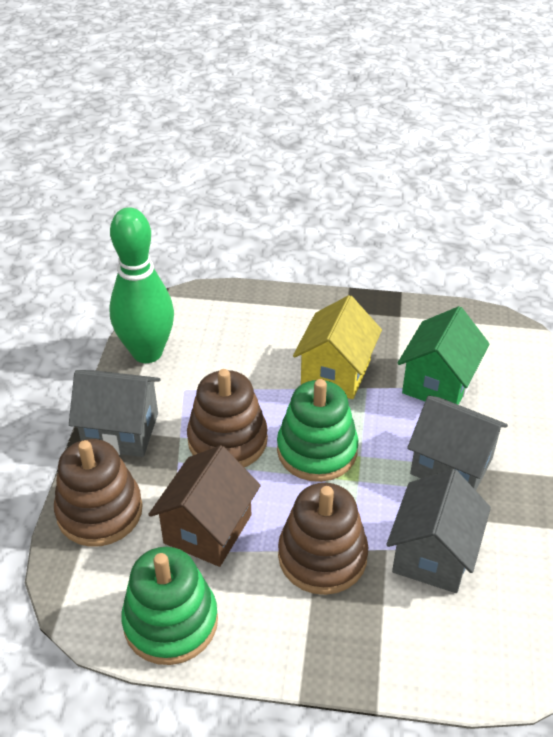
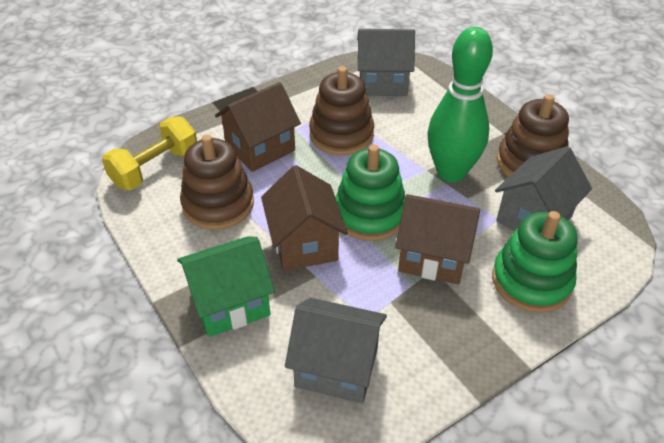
brown house: [148,445,261,567] = 1 -> [215,82,301,172] [261,165,348,271] [395,194,480,285] = 3
yellow dumbbell: none = 0 -> [102,116,197,190] = 1
yellow house: [293,295,382,399] = 1 -> none = 0

